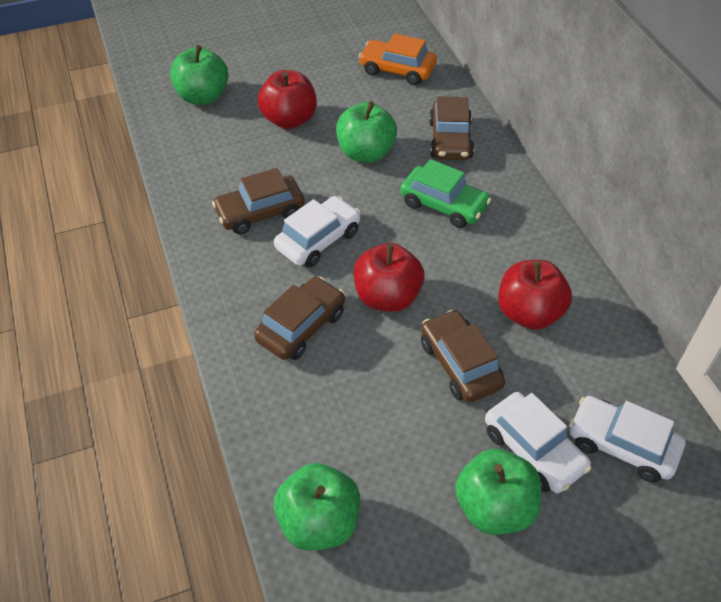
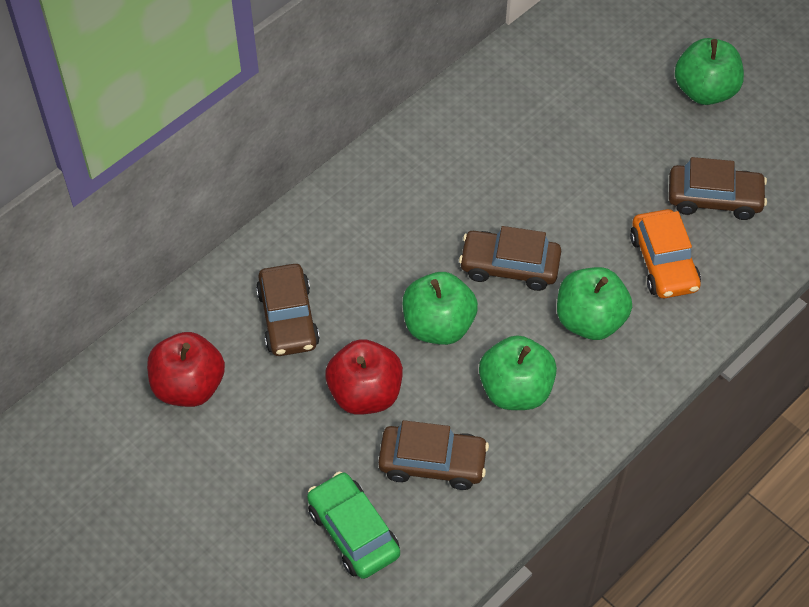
red apple: [258,70,317,129] [354,243,424,312] [498,260,572,330] = 3 -> [147,332,225,407] [325,339,403,415] = 2
white car: [274,196,361,267] [485,392,591,493] [569,396,686,483] = 3 -> none = 0

